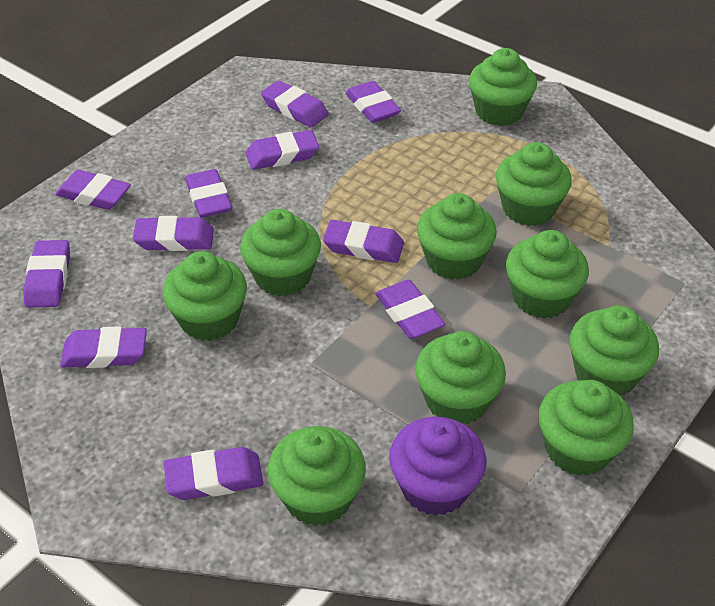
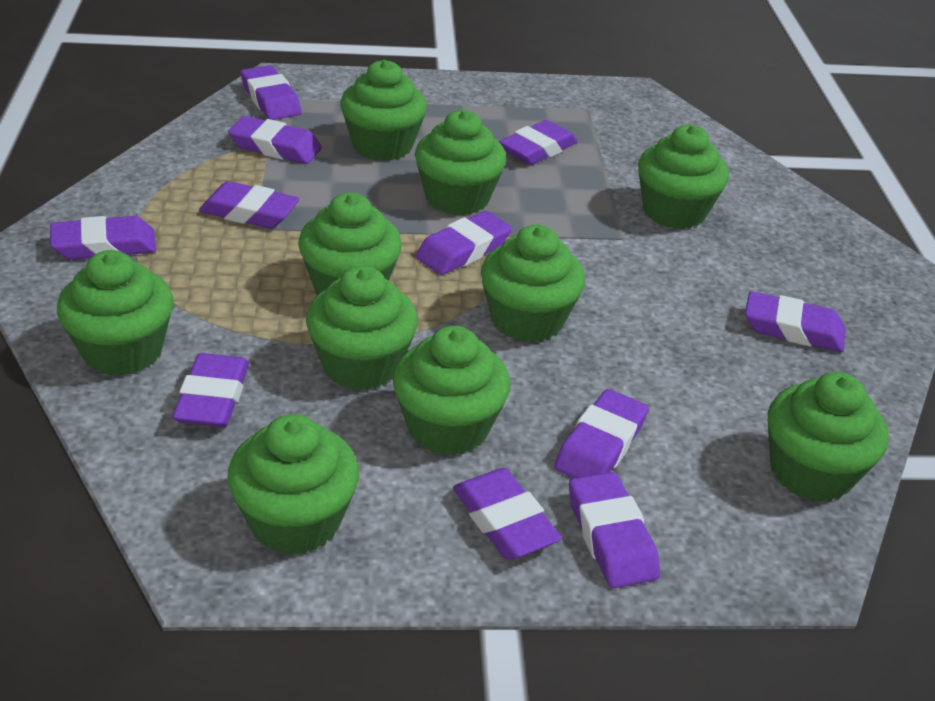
purple cupcake: [389,417,487,516] = 1 -> none = 0

